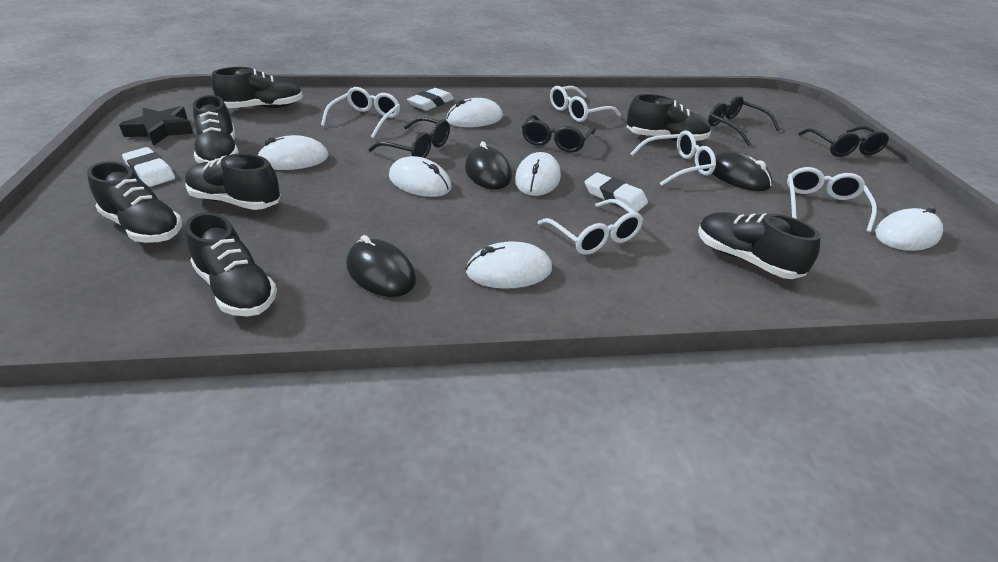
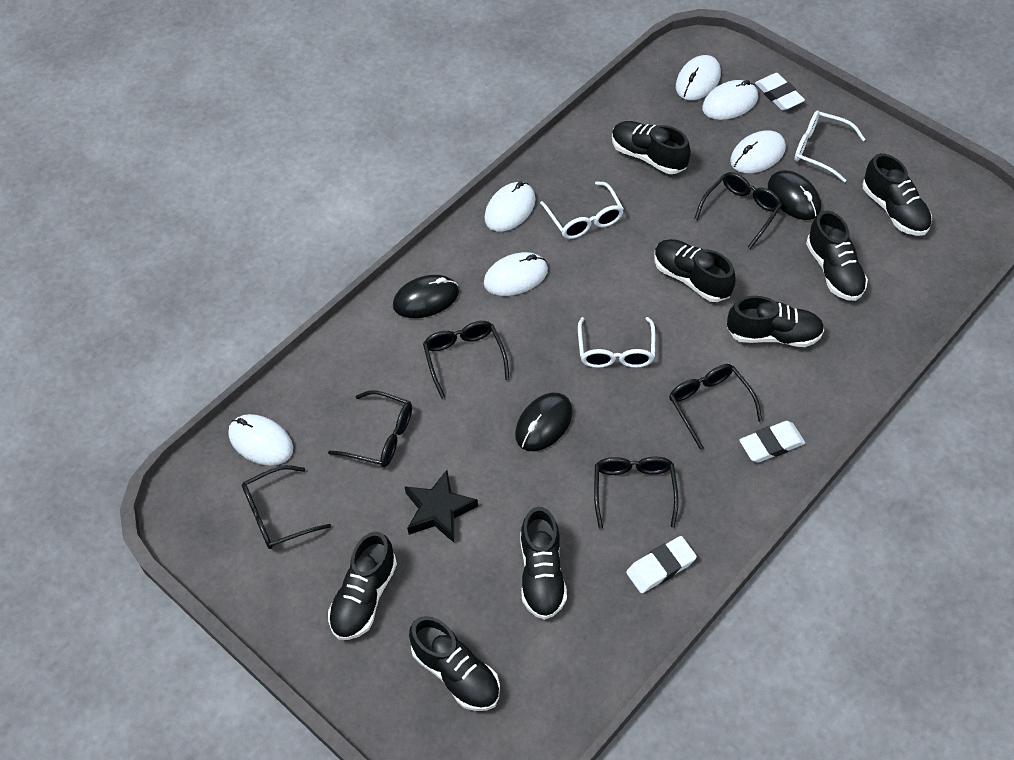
black glasses: [368,117,450,158] [522,115,596,152] [708,95,780,146] [799,126,889,157] = 4 -> [242,465,331,549] [328,390,412,467] [423,321,509,399] [594,457,679,528] [669,364,762,450] [694,172,782,249] = 6
black shoe: [87,161,182,243] [185,153,281,210] [185,212,277,316] [193,95,239,163] [211,67,303,108] [627,94,711,141] [698,212,821,279] = 7 -> [328,532,397,640] [409,616,500,711] [520,507,567,620] [612,121,691,174] [654,239,736,302] [727,296,825,347] [806,210,868,301] [863,153,932,236] = 8
white glasses: [321,87,400,138] [538,199,643,255] [550,86,621,122] [630,131,716,186] [787,167,877,232] = 5 -> [540,181,624,239] [578,317,655,368] [794,111,865,183] = 3

